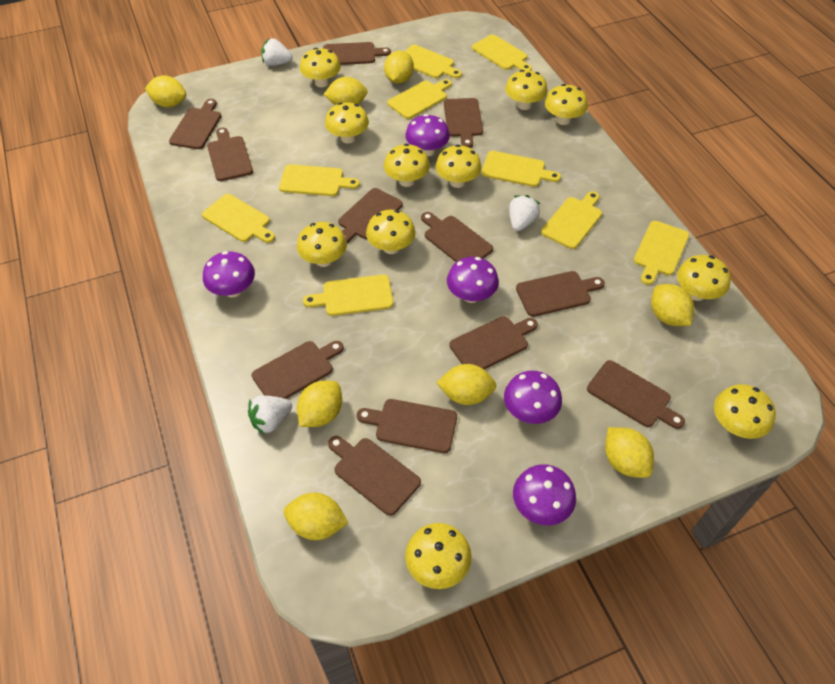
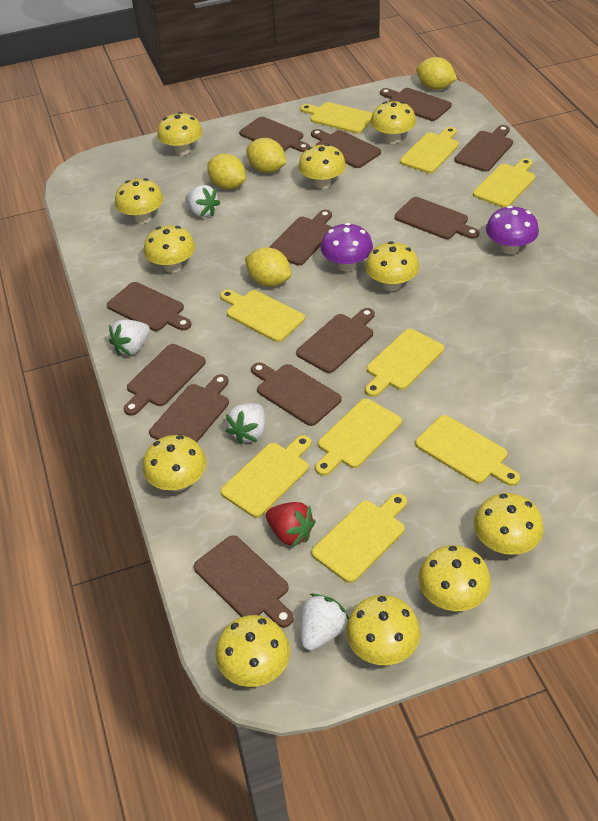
purple mushroom: [203,251,255,297] [405,114,450,156] [447,257,499,303] [504,371,562,424] [513,464,576,525] = 5 -> [321,223,373,272] [486,206,539,254] = 2
red strawberry: none = 0 -> [266,502,316,548] = 1
white strawberry: [248,395,292,435] [261,38,293,66] [509,195,540,231] = 3 -> [109,320,150,356] [185,185,220,217] [226,403,265,444] [301,594,349,651] = 4
yellow lemon: [145,75,186,108] [283,493,348,540] [297,381,342,427] [323,77,368,105] [384,51,414,84] [437,364,496,405] [605,427,654,478] [651,284,694,326] = 8 -> [207,154,246,189] [245,247,291,287] [246,138,286,173] [416,57,457,90] = 4

